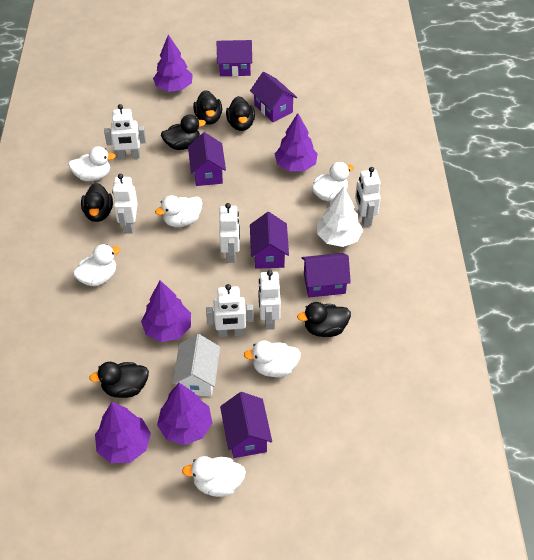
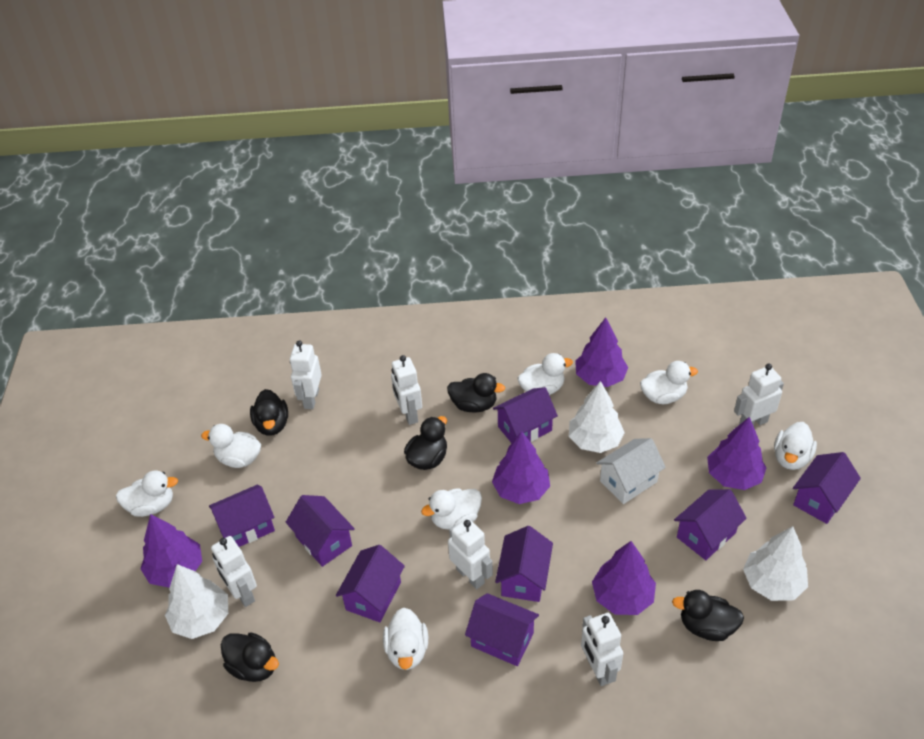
black duck: [81,183,113,222] [89,362,149,398] [161,115,206,150] [193,90,222,125] [226,96,255,131] [297,302,351,337] = 6 -> [221,632,279,682] [250,389,288,436] [404,416,447,470] [447,373,505,412] [672,590,744,641] = 5
purple house: [188,132,226,186] [216,40,252,77] [220,392,272,458] [250,72,297,122] [250,212,289,269] [302,253,351,297] = 6 -> [209,484,275,547] [286,495,355,567] [336,545,405,622] [465,593,539,666] [493,387,558,443] [495,526,553,602] [674,489,747,560] [793,452,861,524] = 8
white duck: [68,146,116,181] [73,244,120,286] [155,195,202,227] [182,456,246,497] [244,340,301,377] [312,162,354,201] = 6 -> [116,470,178,517] [201,424,261,468] [383,608,428,670] [421,488,482,530] [517,353,573,395] [640,361,698,404] [774,422,817,470] = 7
white tree: [317,186,363,247] = 1 -> [165,564,228,639] [569,381,625,453] [743,526,808,601] = 3

